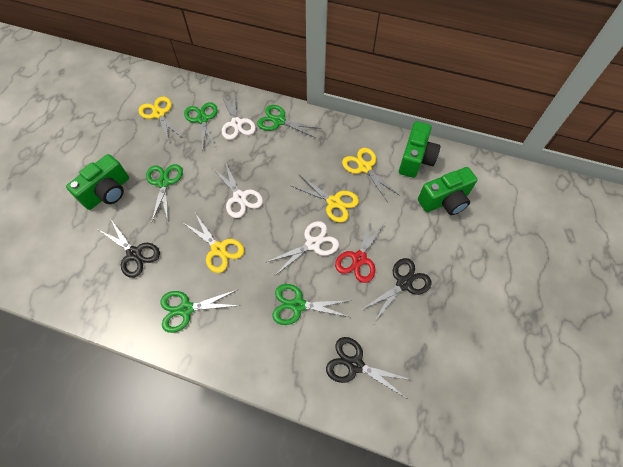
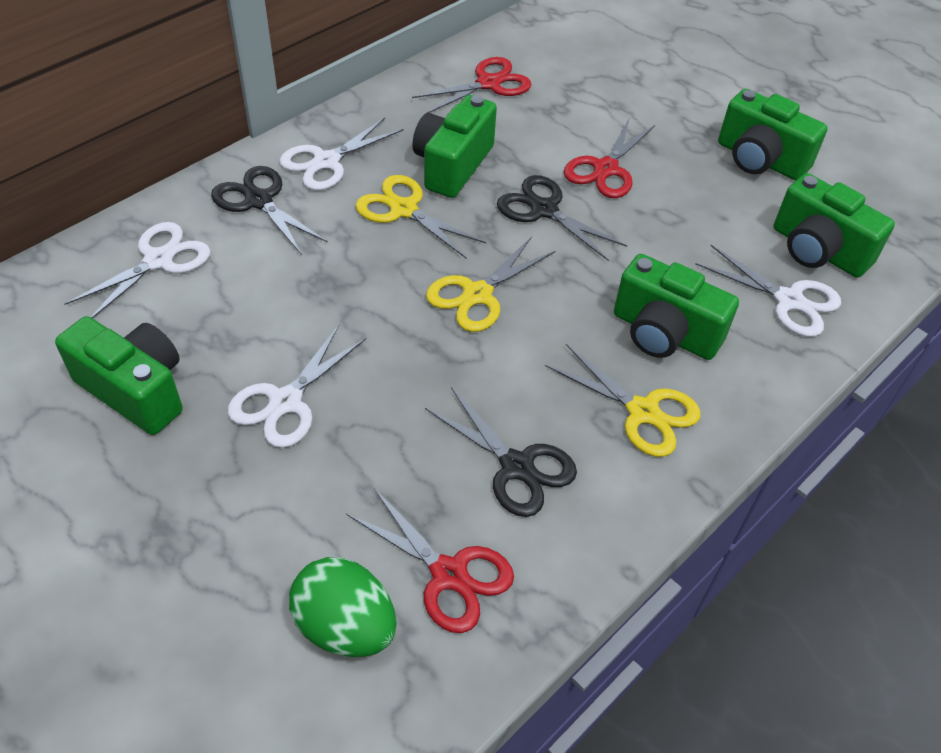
green camera: [66,154,129,210] [399,121,440,178] [418,167,477,215] = 3 -> [55,316,183,435] [412,95,497,198] [614,254,739,360] [718,89,828,180] [774,173,895,278] = 5
green egg: none = 0 -> [289,557,397,657] = 1
green scissors: [146,164,183,223] [160,290,241,333] [184,102,218,153] [257,105,321,138] [272,284,352,325] = 5 -> none = 0
red scissors: [335,218,385,283] = 1 -> [346,488,514,633] [412,57,531,113] [564,117,655,198] = 3
white scissors: [212,161,263,218] [221,94,256,140] [265,221,339,276] = 3 -> [65,222,210,318] [228,325,366,448] [279,118,404,191] [695,245,841,337] = 4
yellow scissors: [138,97,183,144] [182,213,244,273] [292,175,359,223] [342,148,400,202] = 4 -> [356,175,486,258] [426,237,555,332] [545,344,701,457] = 3

